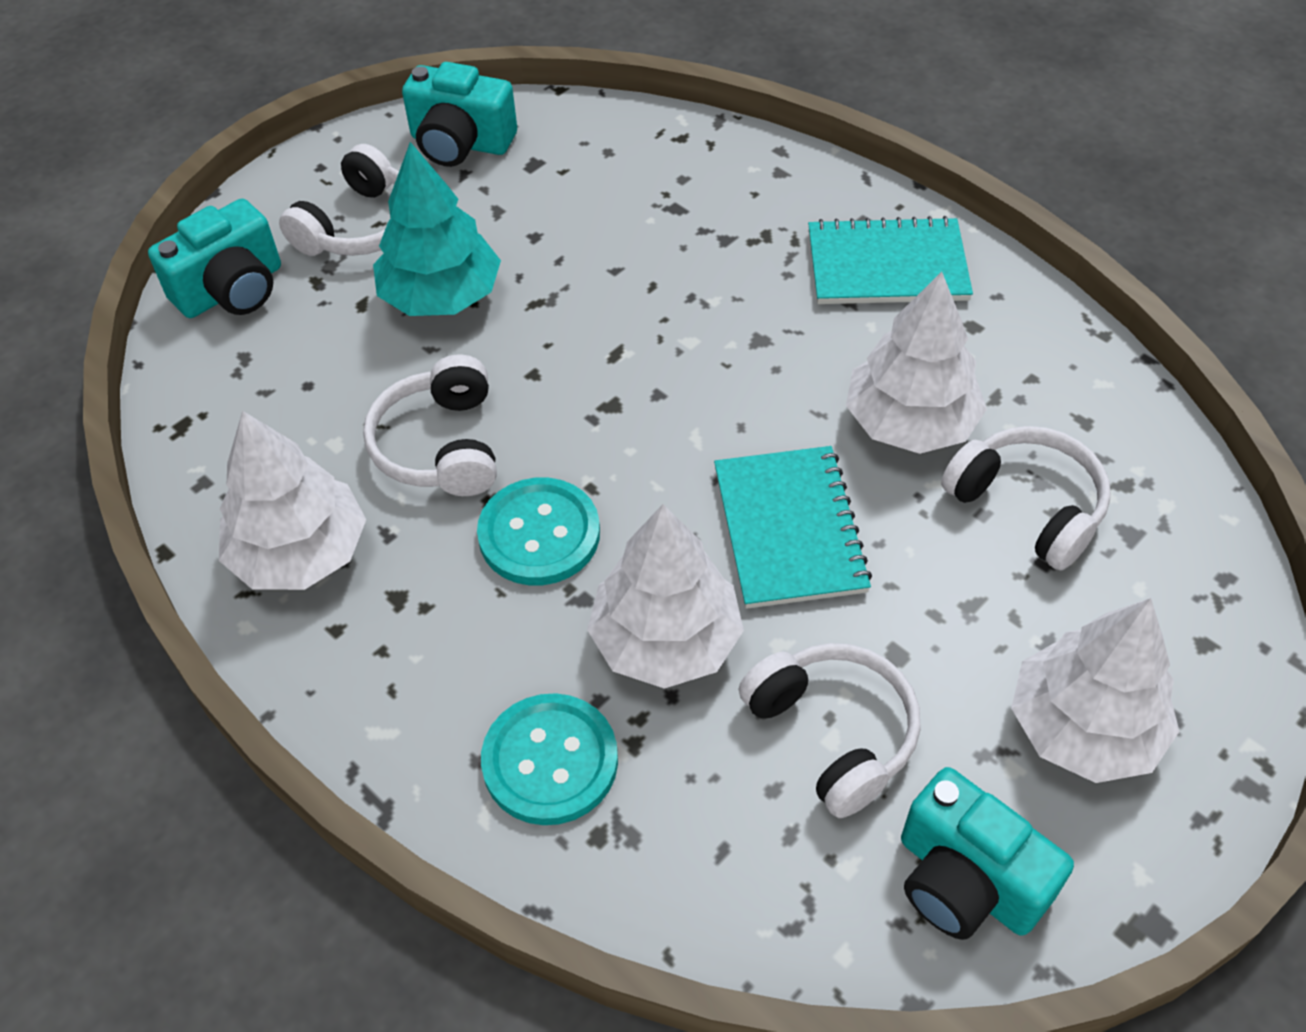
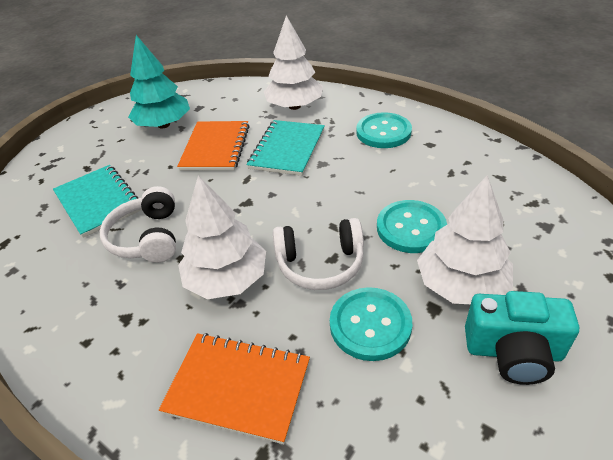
orange notebook: none = 0 -> [159,333,310,444] [177,121,250,171] = 2
turquoise button: [477,478,600,585] [481,693,618,825] = 2 -> [330,287,412,361] [356,112,412,148] [377,200,447,253] = 3
turquoise camera: [148,199,281,318] [402,62,517,167] [901,767,1074,940] = 3 -> [465,291,579,385] = 1
white headphones: [279,144,399,256] [363,355,497,496] [739,643,920,818] [941,426,1111,571] = 4 -> [100,186,176,263] [273,218,364,290] = 2
white tree: [219,411,366,590] [587,504,744,689] [846,272,987,454] [1011,598,1180,783] = 4 -> [178,175,266,299] [264,15,323,110] [417,175,513,304] = 3

